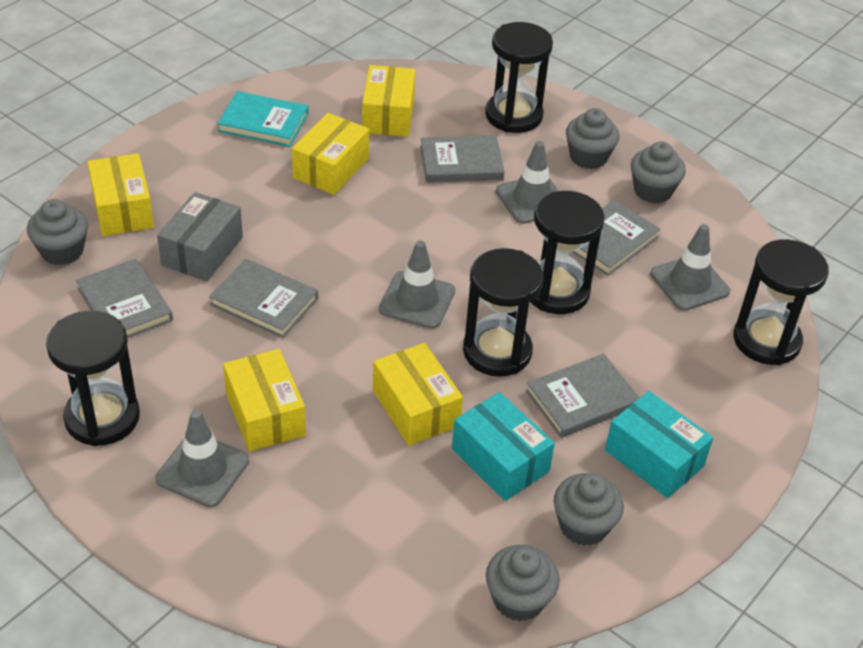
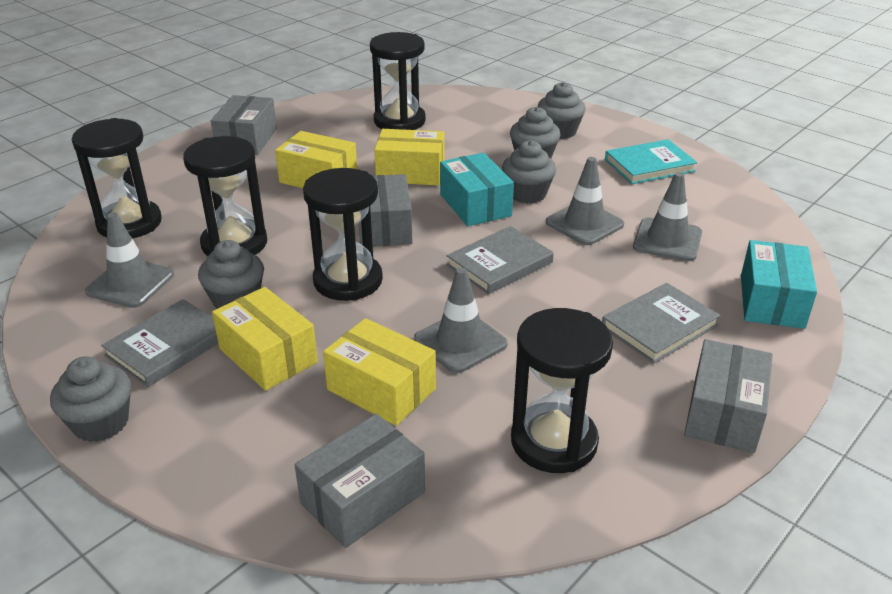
grey book: [76,259,173,338] [209,259,318,338] [420,135,505,183] [526,354,640,438] [572,200,661,276] = 5 -> [101,299,218,387] [446,226,554,294] [602,283,721,363] = 3
grey box: [157,192,243,281] = 1 -> [211,95,277,155] [295,414,425,548] [359,174,413,247] [684,339,773,453] = 4
yellow box: [87,153,154,236] [223,349,306,451] [292,113,369,195] [362,65,416,137] [373,343,463,446] = 5 -> [212,287,318,391] [275,131,357,188] [323,318,436,426] [374,129,445,186] = 4

